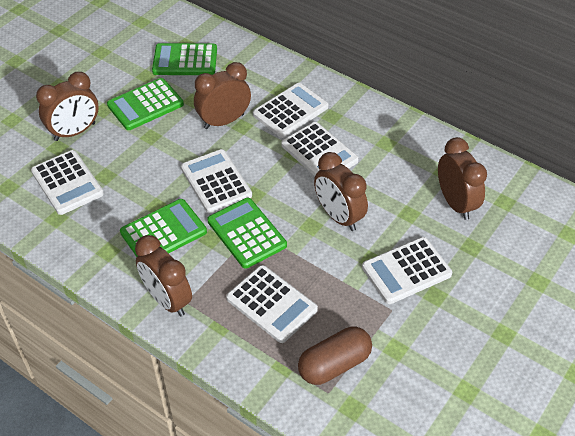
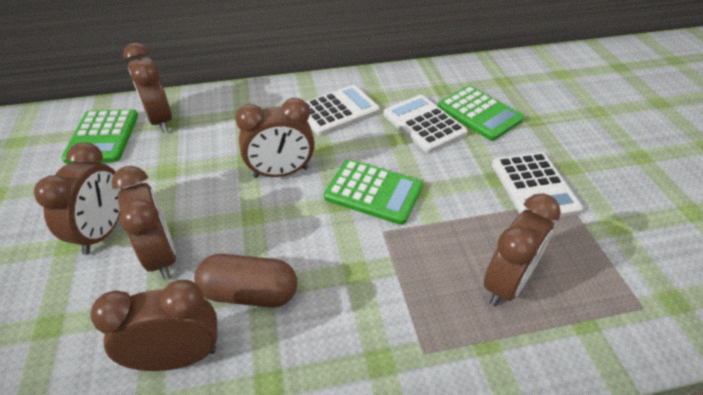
brown clock: [36,72,99,141] [135,235,192,317] [194,62,251,129] [314,152,368,231] [438,137,487,220] = 5 -> [34,142,122,255] [91,280,217,371] [112,166,176,279] [123,43,172,133] [235,98,315,178] [483,193,561,306] = 6
green calculator: [107,78,184,130] [120,199,207,257] [152,43,217,75] [207,198,287,269] = 4 -> [61,109,138,164] [324,159,423,225] [438,86,524,141] = 3
white calculator: [31,150,104,215] [181,149,252,214] [226,265,318,343] [253,83,329,138] [281,122,359,176] [362,237,452,304] = 6 -> [305,85,380,136] [383,95,468,153] [492,152,583,217] = 3

